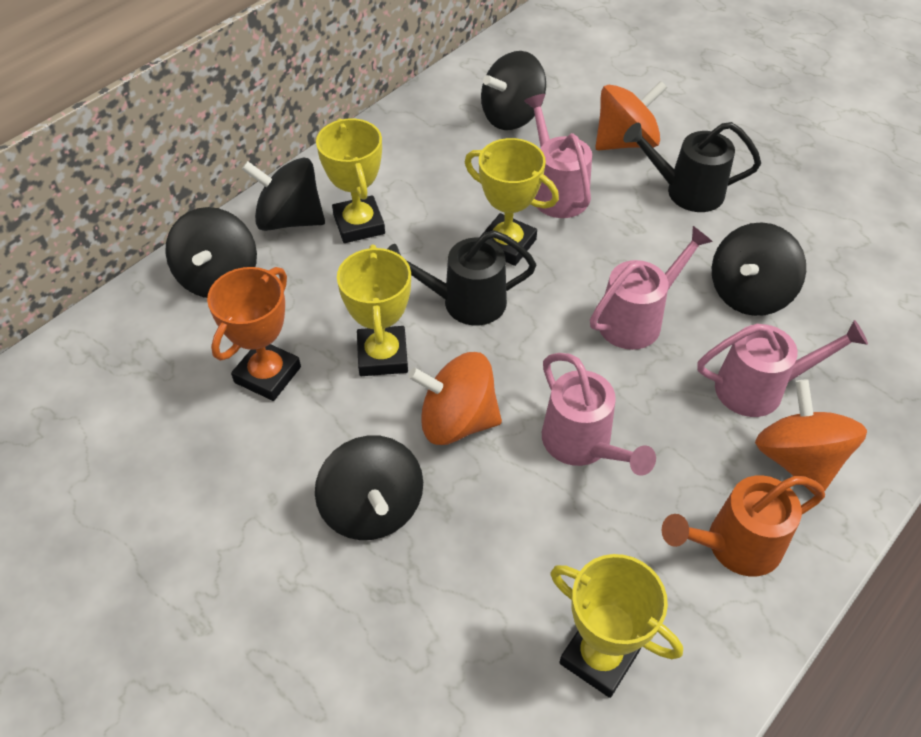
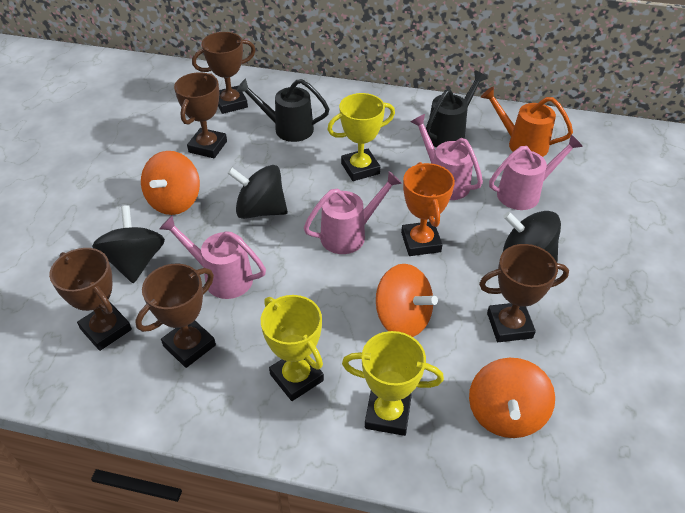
black spinning top: [165,207,257,298] [242,157,325,231] [315,435,423,540] [481,51,546,130] [712,222,806,316] = 5 -> [92,205,165,283] [227,165,288,219] [503,211,561,262] = 3
brown trophy: none = 0 -> [49,248,132,351] [135,264,216,368] [174,72,227,158] [192,32,255,114] [479,244,569,342] = 5
yellow trophy: [316,118,385,243] [337,245,411,376] [465,138,559,266] [550,554,683,698] = 4 -> [261,295,324,401] [327,93,395,181] [342,331,444,436] = 3

